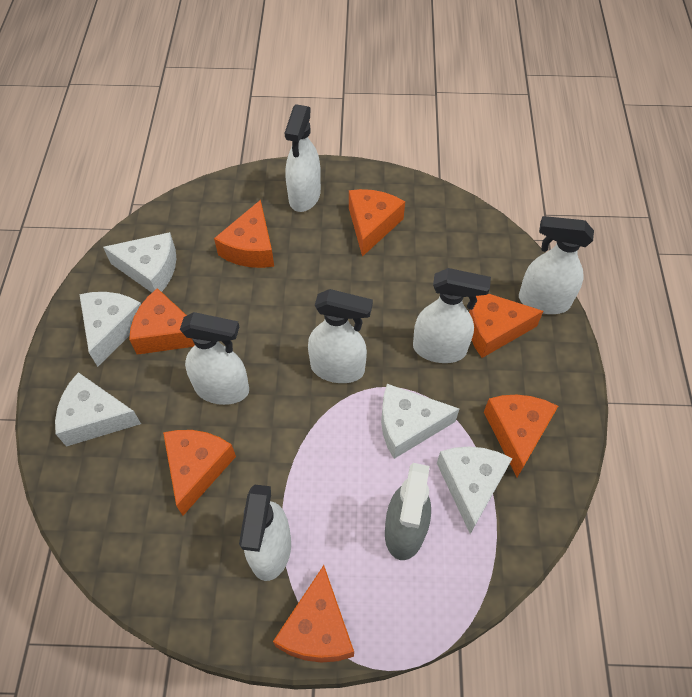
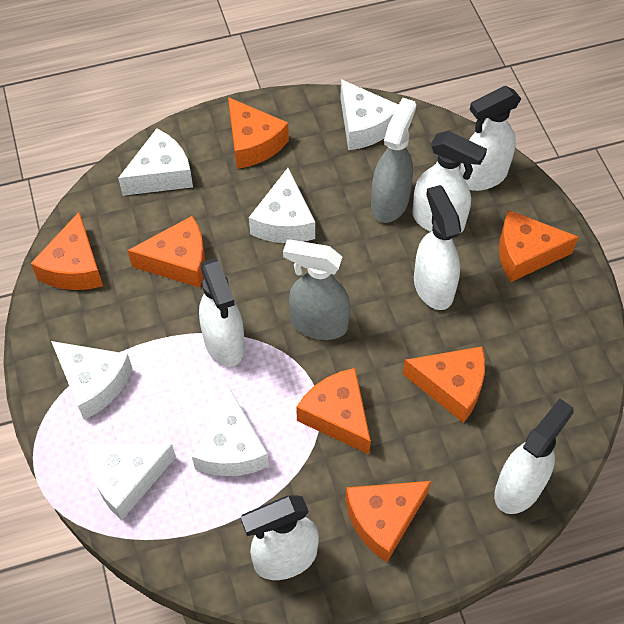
grey spray bottle: [385,463,431,560] = 1 -> [283,240,350,340] [371,98,416,223] = 2
white cheese: [55,372,141,447] [79,292,141,367] [103,232,176,293] [381,384,459,459] [437,447,512,534] = 5 -> [51,341,133,420] [88,444,176,520] [118,129,193,196] [192,387,269,476] [249,168,315,243] [340,79,399,150] = 6

